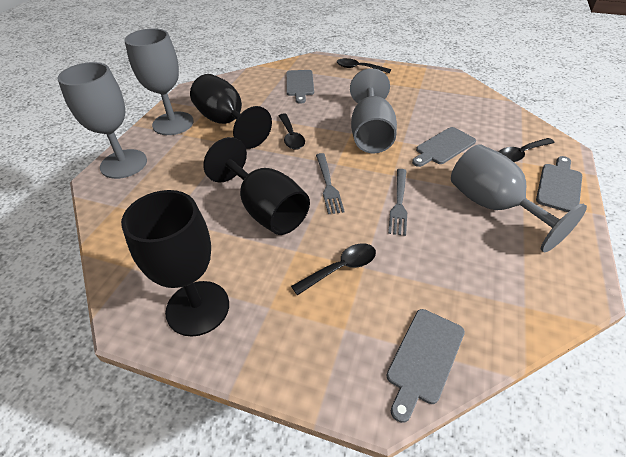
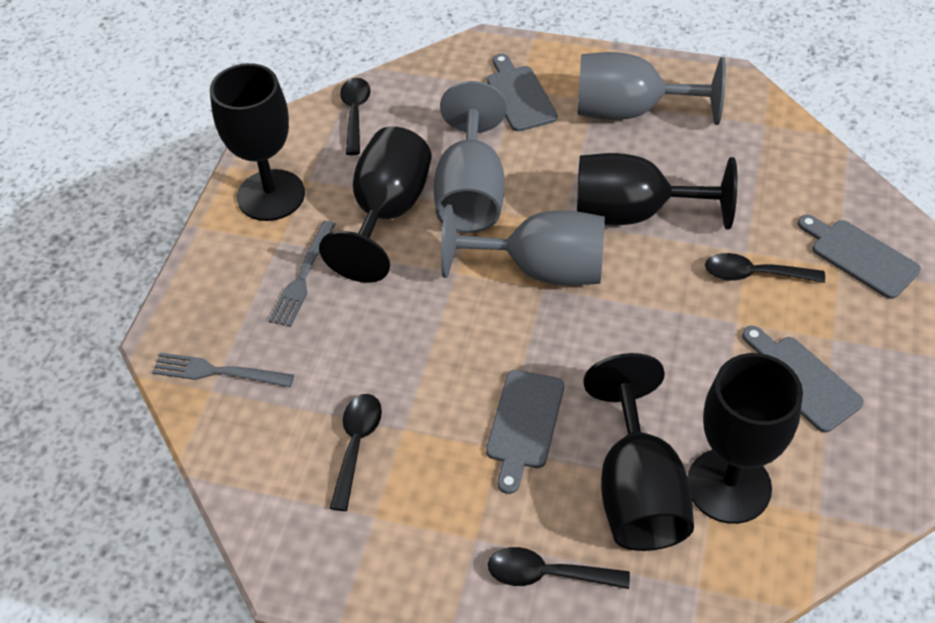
black goblet: [121,190,229,337] [190,74,272,149] [203,137,310,235] = 3 -> [210,63,305,221] [319,127,432,283] [577,153,737,229] [583,353,694,551] [688,353,803,524] = 5
grey goblet: [58,62,147,179] [124,28,194,135] [350,68,397,153] [451,144,587,252] = 4 -> [434,81,506,233] [441,204,605,285] [577,52,726,125] = 3

